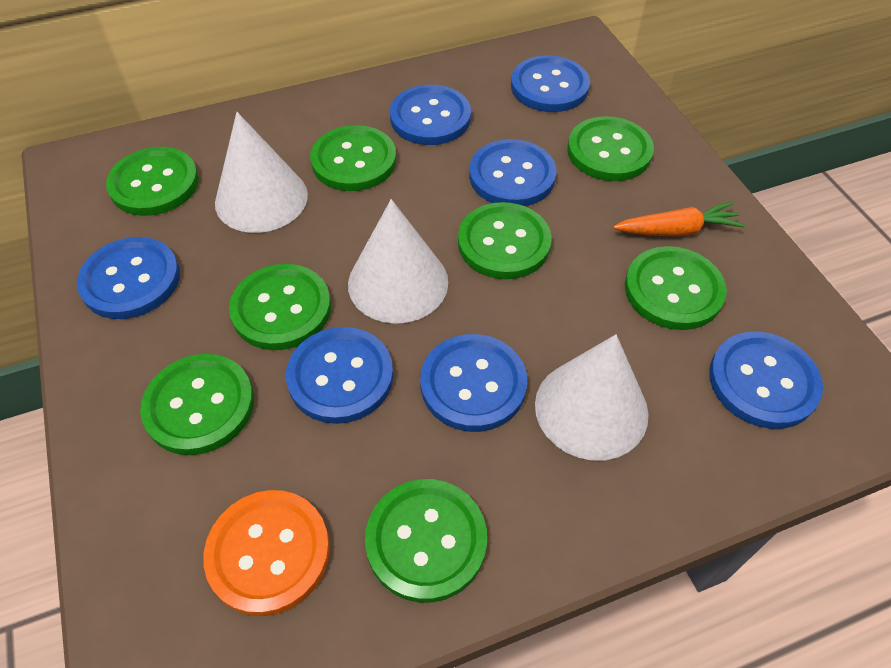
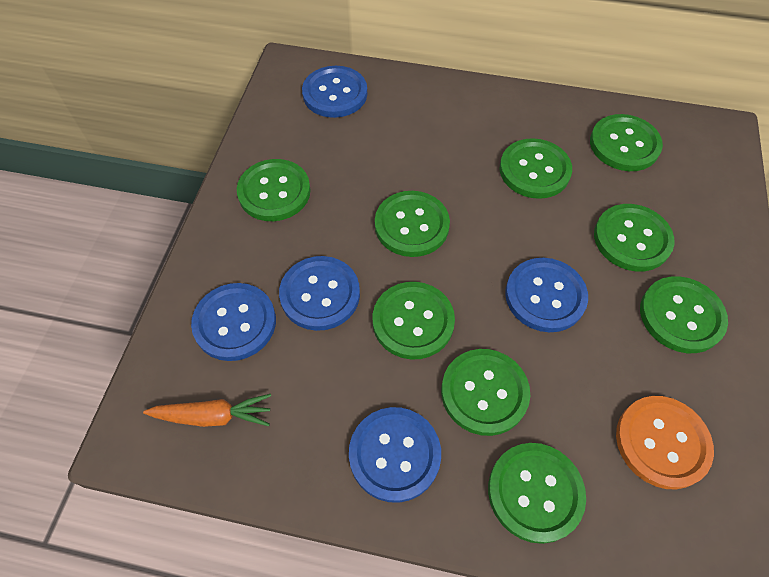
blue button: [77,237,180,319] [286,327,393,424] [390,85,471,145] [420,334,527,432] [469,139,556,206] [511,55,590,112] [709,332,823,429] = 7 -> [191,283,276,361] [279,256,360,331] [302,66,367,118] [349,407,441,503] [505,258,588,332] = 5
green button: [106,147,199,216] [140,354,254,455] [229,264,331,350] [310,125,396,191] [365,479,487,603] [458,202,552,279] [567,116,654,181] [625,246,727,330] = 8 -> [237,159,310,221] [372,282,455,360] [375,191,450,257] [441,349,530,436] [488,443,586,544] [500,138,572,199] [590,114,663,171] [594,204,674,272] [640,276,728,353] = 9
white cone: [215,112,308,233] [348,199,448,324] [535,334,649,461] = 3 -> none = 0

